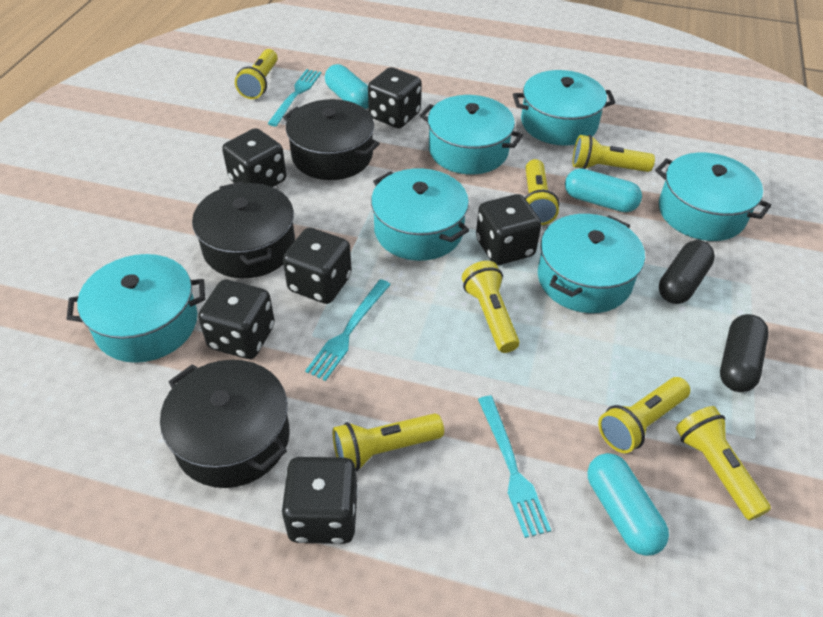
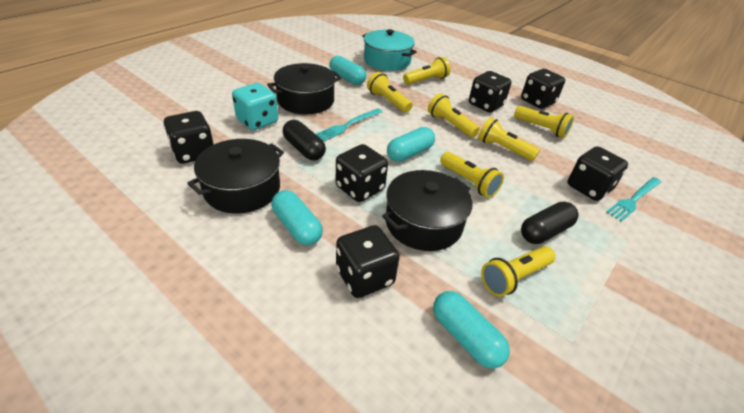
turquoise capsule: [325,64,368,109] [565,168,642,212] [587,453,669,556] = 3 -> [272,190,323,245] [329,56,366,85] [387,127,435,162] [433,291,510,368] = 4
turquoise dice: none = 0 -> [232,83,278,130] = 1
turquoise fork: [267,69,321,126] [305,279,391,381] [478,396,551,538] = 3 -> [316,108,382,142] [606,177,661,222] = 2
turquoise pot: [67,254,205,363] [371,168,469,261] [420,95,523,174] [513,70,616,146] [538,214,645,313] [655,153,771,241] = 6 -> [362,29,417,71] = 1

